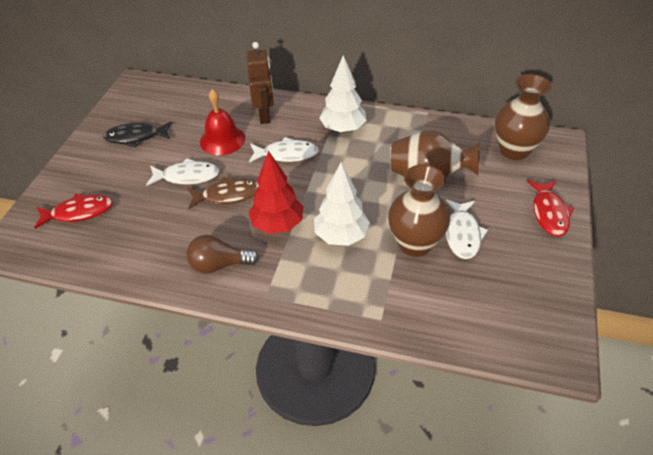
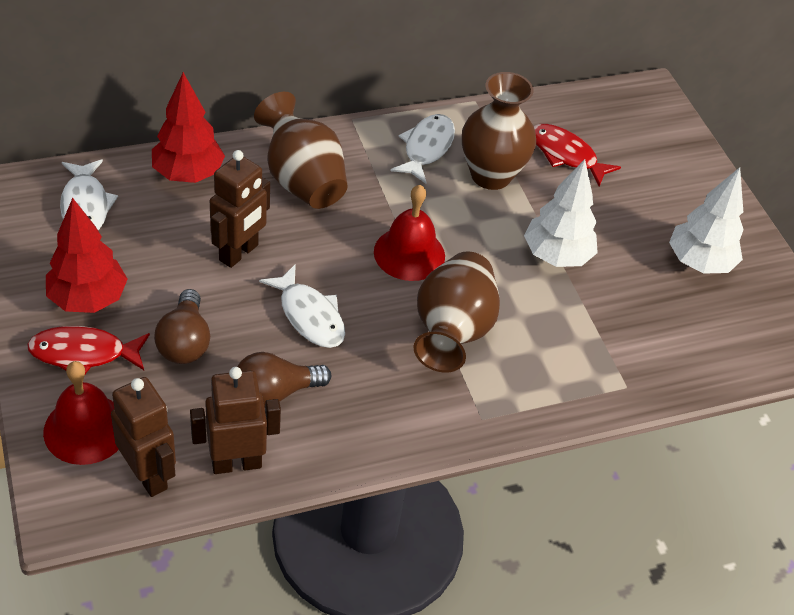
black fish: [103,122,171,148] = 1 -> none = 0
brown fish: [187,177,259,209] = 1 -> none = 0
brown light bulb: [187,235,259,274] = 1 -> [154,289,210,364] [237,352,331,408] = 2
brown robot: [246,42,274,124] = 1 -> [111,377,176,497] [190,367,281,474] [210,150,270,268] = 3
red bell: [200,89,245,155] = 1 -> [43,361,119,465] [374,185,445,281] = 2
red tree: [248,150,303,234] = 1 -> [46,198,127,313] [152,72,225,183] = 2

